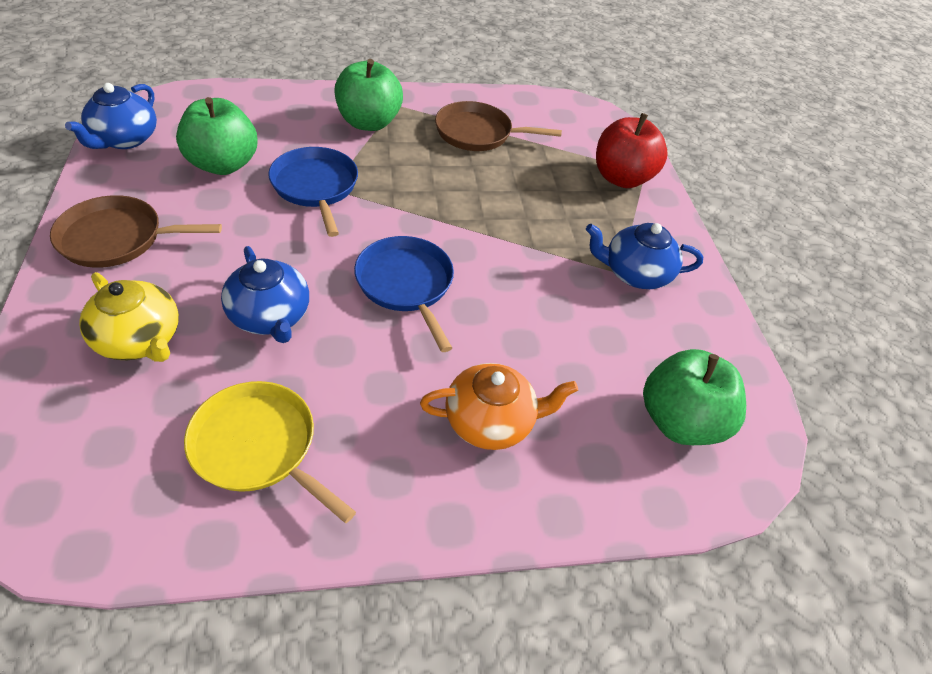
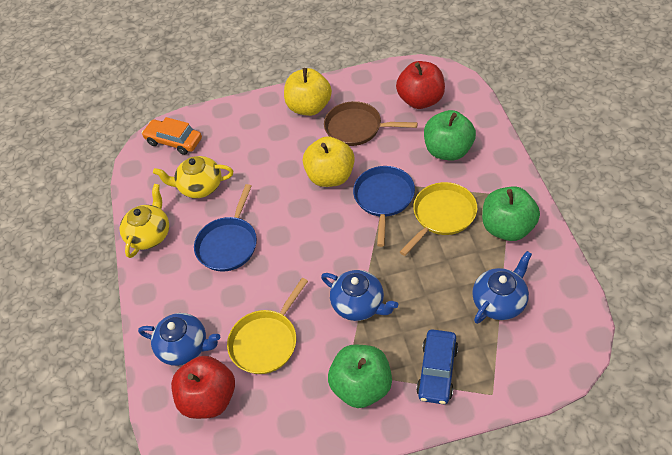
blue car: none = 0 -> [416,329,458,404] = 1
brown pan: [50,195,222,268] [435,101,562,151] = 2 -> [324,101,418,146] = 1
orange car: none = 0 -> [141,117,202,155] = 1
orange teapot: [420,363,578,450] = 1 -> none = 0
red apple: [596,113,668,188] = 1 -> [171,356,235,419] [396,61,445,109] = 2
yellow apple: none = 0 -> [284,68,332,116] [303,136,355,187] = 2
yellow pan: [184,381,356,523] = 1 -> [227,278,308,374] [400,182,477,256] = 2
yellow teapot: [79,272,179,362] = 1 -> [120,184,169,258] [153,156,233,198] = 2

